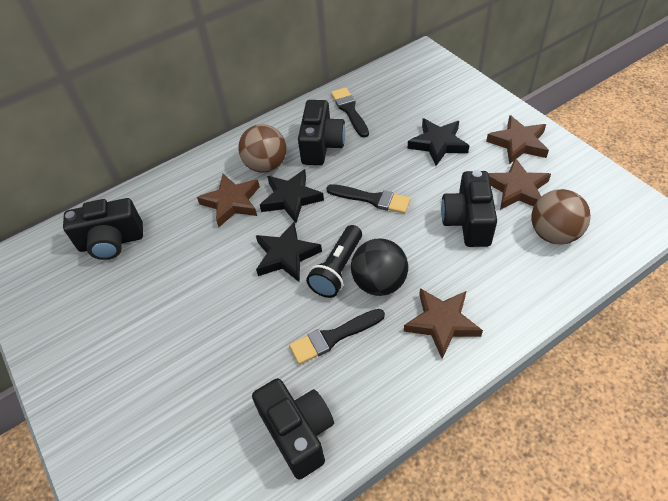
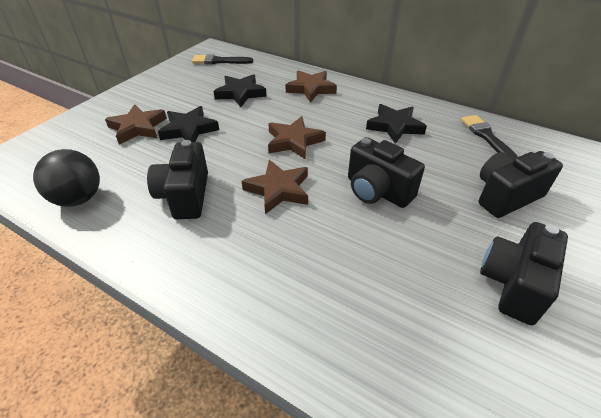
black brush: [289,309,385,364] [326,184,411,214] [331,87,369,138] = 3 -> [192,54,253,64] [461,115,518,159] = 2
black flashlight: [306,225,362,298] = 1 -> none = 0
brown ball: [238,124,287,173] [531,189,591,245] = 2 -> none = 0

